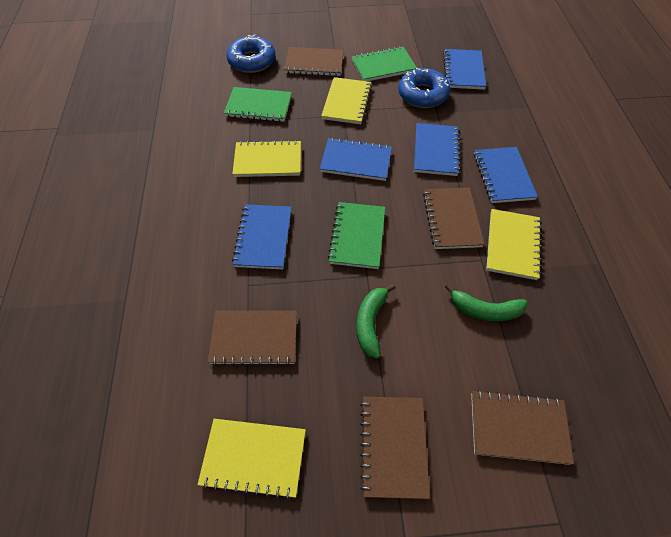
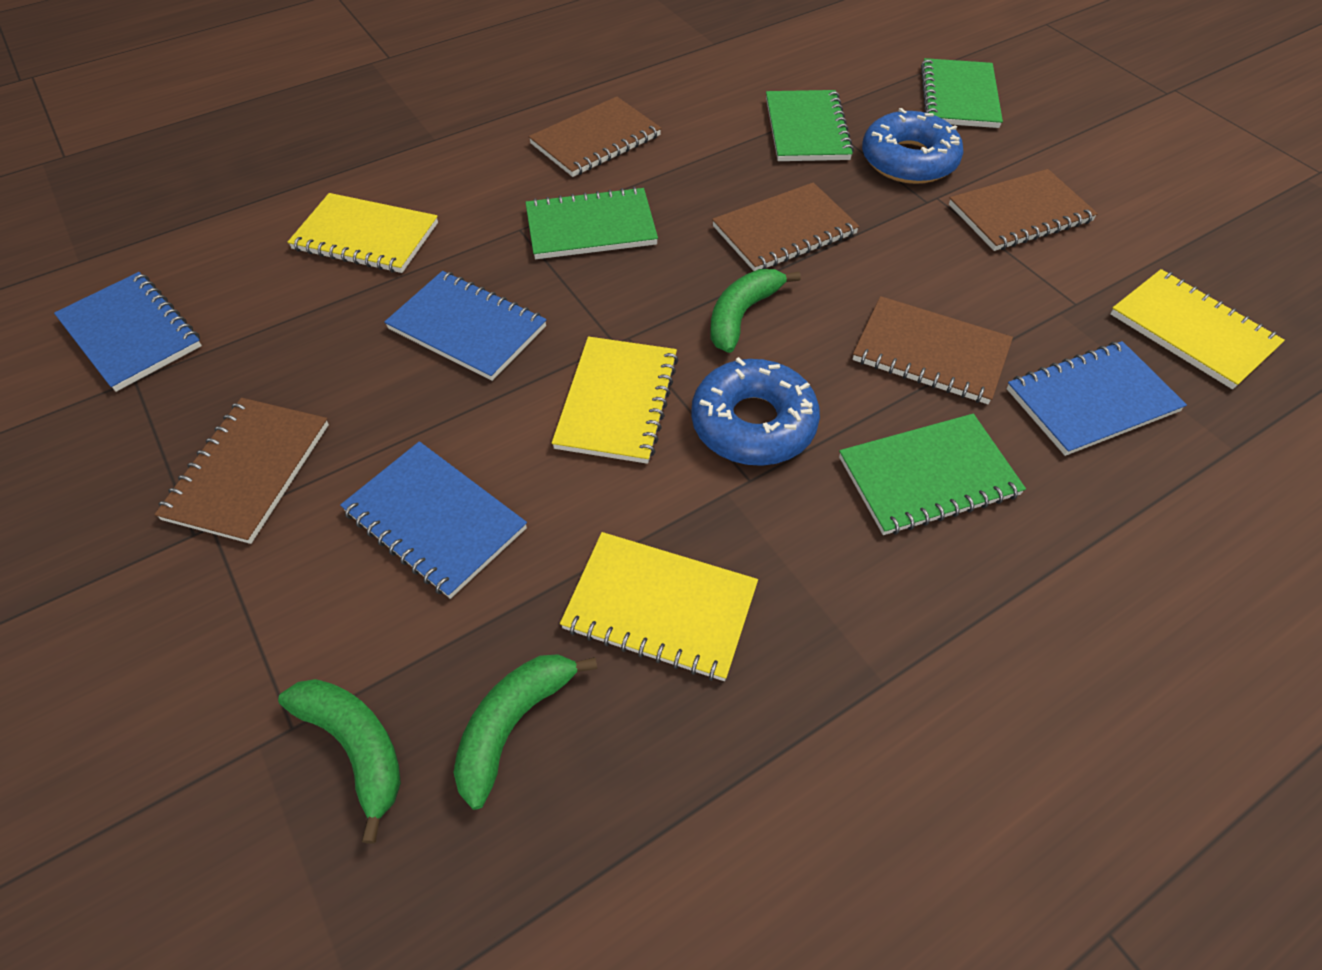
blue notebook: [232,204,292,269] [320,138,392,181] [414,123,460,176] [443,49,486,90] [474,147,538,203] = 5 -> [54,272,202,392] [340,441,527,599] [384,271,547,381] [1006,341,1187,456] = 4
green banana: [356,284,395,359] [445,284,527,322] = 2 -> [278,679,401,844] [453,654,597,810] [710,269,801,353] = 3
green notebook: [224,87,292,122] [328,202,385,269] [352,46,417,81] = 3 -> [525,187,658,259] [766,90,854,161] [839,414,1026,535] [921,58,1003,128] = 4

